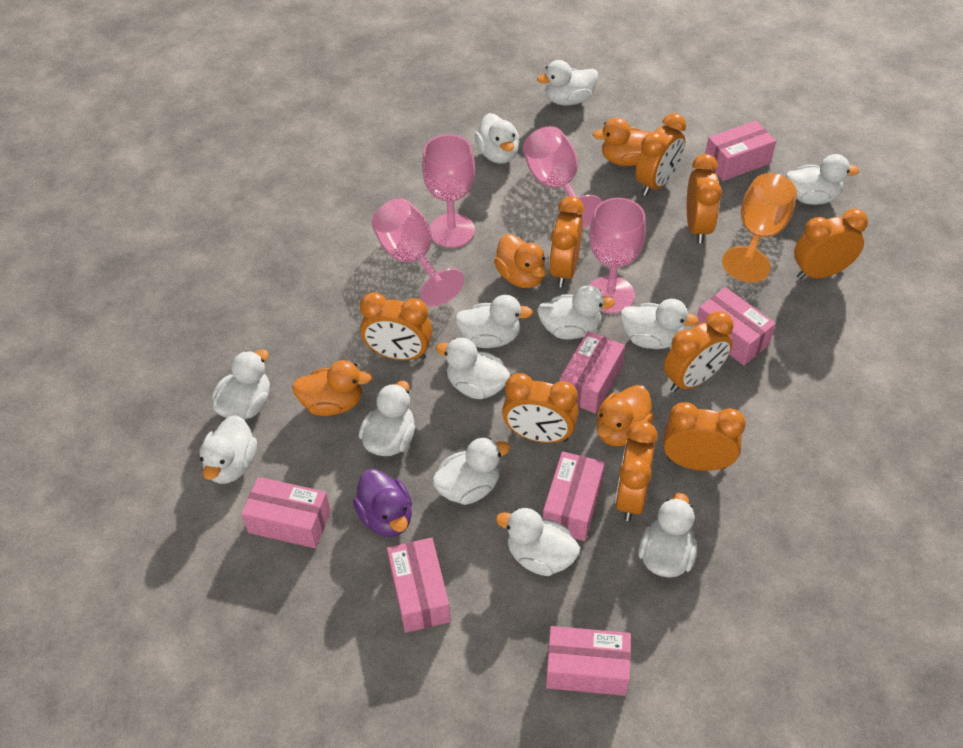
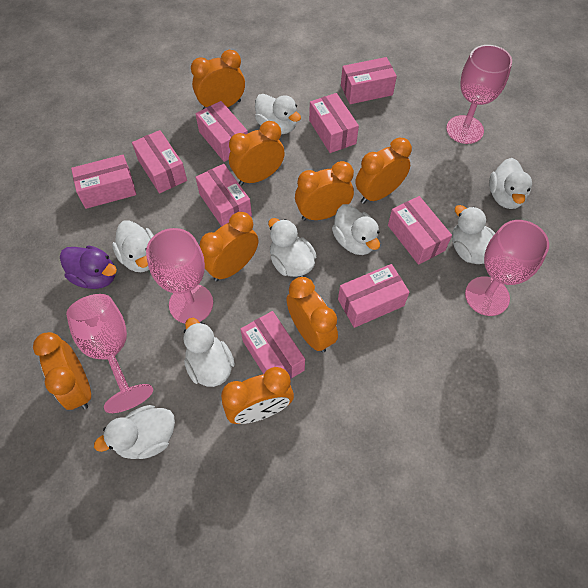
orange clock: [360,292,432,360] [502,373,579,443] [549,196,584,287] [615,421,658,521] [635,113,686,196] [663,402,746,471] [664,311,733,393] [687,154,722,244] [794,209,868,279] = 9 -> [33,332,91,410] [191,50,245,109] [199,212,258,281] [221,367,294,424] [229,121,285,186] [286,277,338,353] [295,161,354,221] [355,138,412,204] = 8
orange duck: [292,360,372,416] [494,234,546,288] [593,118,654,166] [596,385,654,446] = 4 -> none = 0
orange goblet: [722,173,797,282] = 1 -> none = 0
pink box: [241,477,331,548] [387,538,451,633] [543,452,605,541] [546,626,631,696] [559,331,625,414] [695,287,776,366] [705,120,776,181] = 7 -> [71,155,137,209] [132,130,187,194] [195,101,248,162] [195,164,252,226] [240,311,305,379] [309,93,359,153] [338,264,410,328] [341,57,397,104] [388,196,452,265] = 9
white duck: [199,415,257,484] [212,349,270,419] [359,381,415,456] [432,437,510,505] [436,338,510,399] [455,295,533,348] [475,113,520,164] [496,508,580,576] [537,60,598,105] [537,286,615,340] [620,299,699,349] [638,493,698,578] [786,154,859,205] = 13 -> [94,405,175,459] [112,220,154,272] [184,318,235,387] [255,94,301,134] [268,218,317,277] [332,204,380,255] [452,205,495,264] [489,158,532,209] = 8

